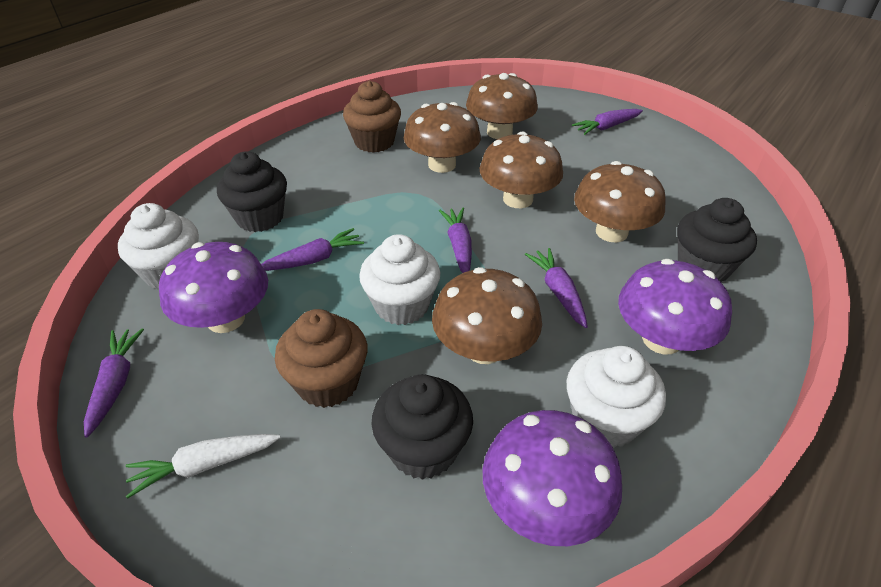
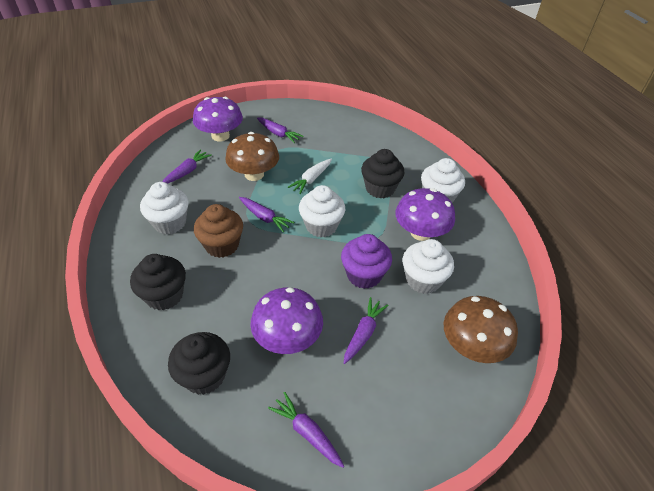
brown cupcake: [275,309,368,408] [343,81,401,153] = 2 -> [194,204,243,258] = 1
brown mushroom: [404,102,481,173] [432,267,542,364] [466,73,538,139] [479,131,563,208] [574,161,666,242] = 5 -> [225,132,279,181] [444,296,518,363] = 2
purple cupcake: none = 0 -> [341,234,392,289] = 1
white cupcake: [118,203,199,290] [359,234,440,325] [567,346,666,448] = 3 -> [140,182,189,234] [299,185,345,237] [403,239,454,294] [421,158,465,203] = 4

